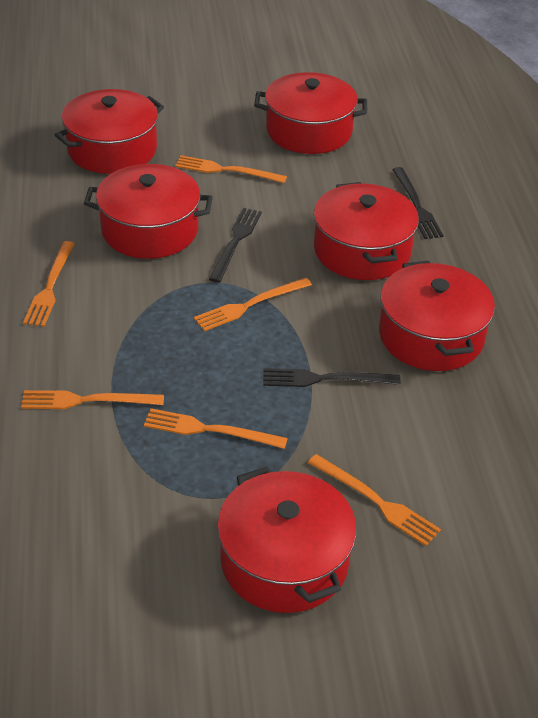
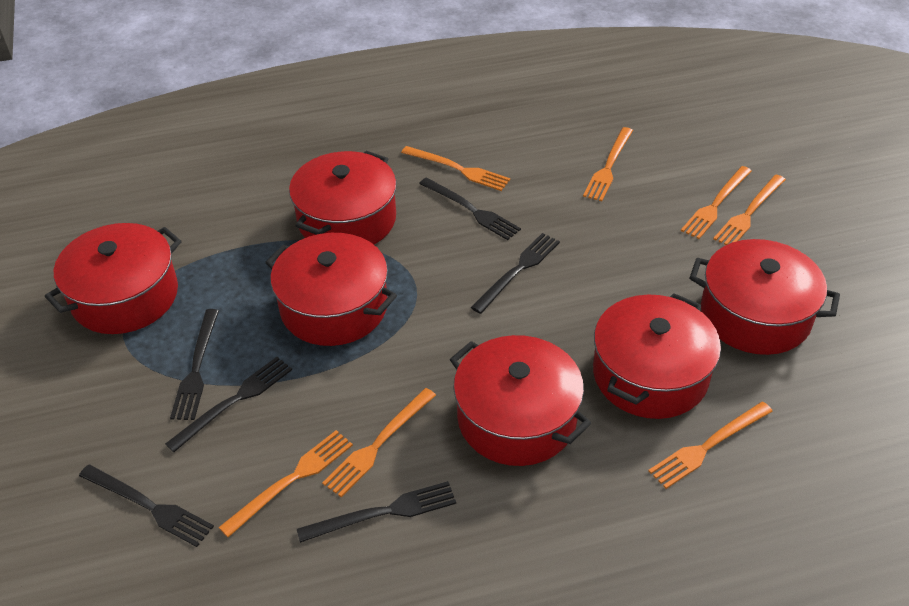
black fork: [209,208,262,283] [263,368,401,387] [392,167,444,239] = 3 -> [79,464,214,547] [165,357,292,452] [170,309,219,420] [297,481,456,543] [419,177,521,240] [471,233,560,314] = 6
orange fork: [21,390,164,409] [23,241,75,327] [144,408,288,449] [175,155,287,183] [194,278,312,331] [308,454,441,546] = 6 -> [218,430,353,537] [322,388,436,497] [401,146,510,191] [583,127,633,201] [648,402,773,489] [681,166,751,239] [713,175,786,245] = 7

